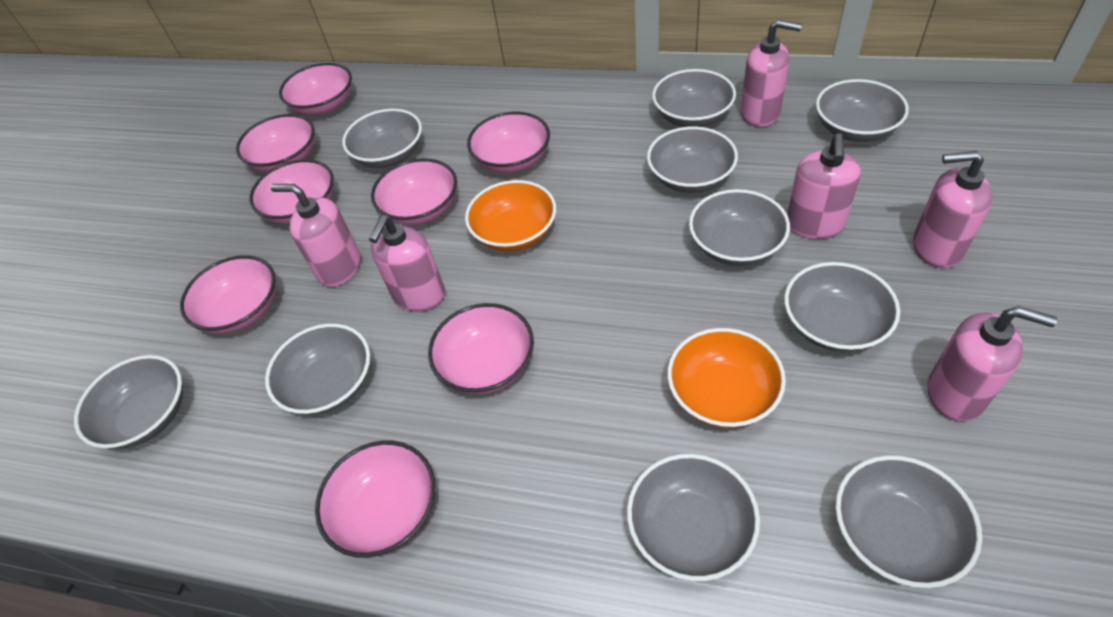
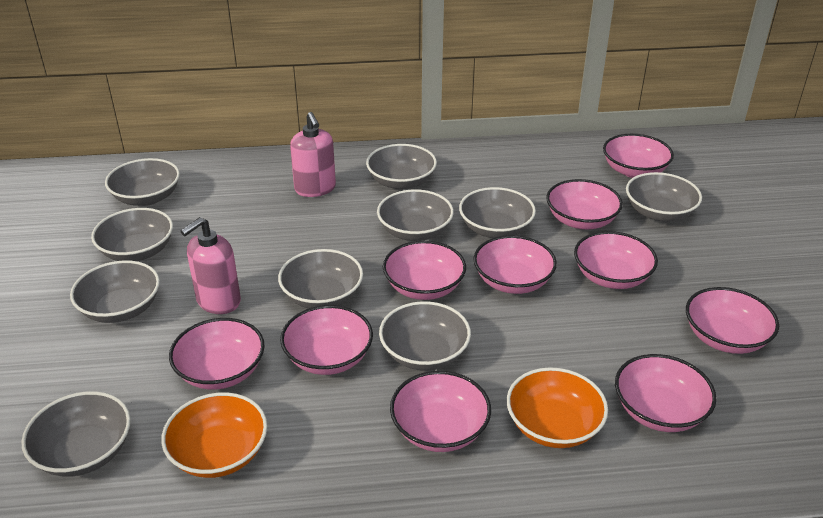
pink bowl: [180,255,276,334] [236,114,315,172] [249,159,334,224] [279,63,352,115] [315,441,436,558] [371,158,457,225] [428,303,534,394] [467,112,550,173] = 8 -> [169,318,265,390] [280,305,373,375] [383,241,466,300] [390,371,491,452] [473,235,557,294] [546,179,623,229] [574,231,658,289] [603,134,674,178] [615,354,717,432] [686,287,779,354] = 10
pink soap dispenser: [271,184,361,287] [369,215,445,312] [741,20,802,127] [787,133,861,239] [913,151,992,268] [927,306,1057,422] = 6 -> [181,217,241,314] [290,112,336,197] = 2

